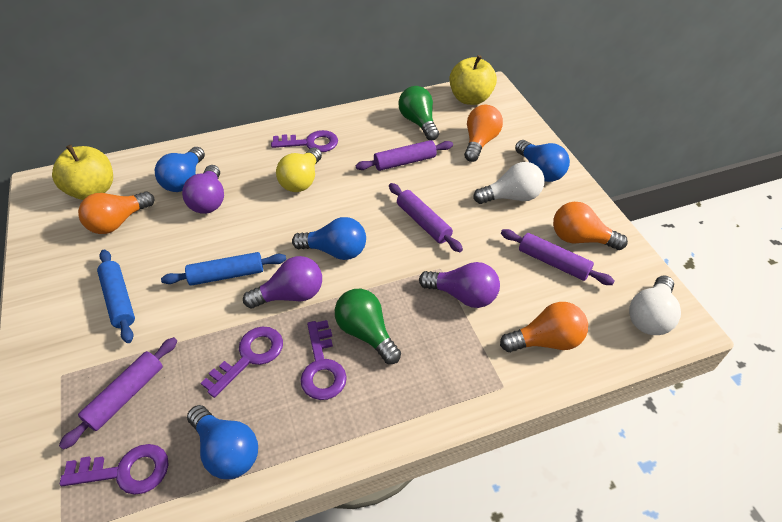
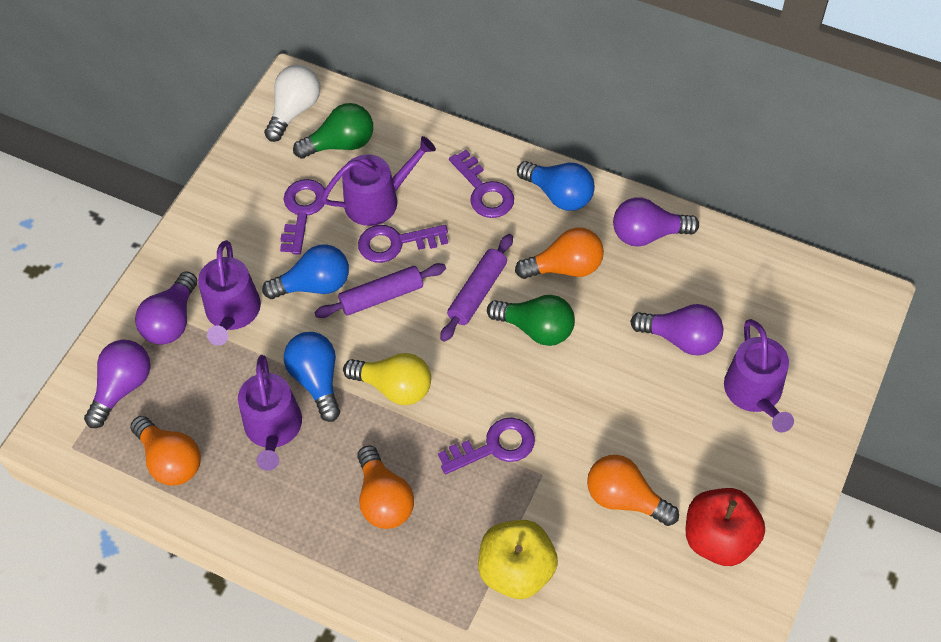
blue light bulb: [155,147,205,192] [187,405,258,479] [292,217,366,260] [515,140,570,182] = 4 -> [262,244,349,299] [284,332,340,422] [517,161,595,211] = 3
blue rolling pin: [97,250,135,343] [161,252,286,286] = 2 -> none = 0
purple light bulb: [182,165,224,214] [243,256,322,308] [419,262,500,308] = 3 -> [84,339,151,428] [135,271,198,345] [613,197,699,246] [630,304,723,355] = 4
purple rolling pin: [59,337,177,450] [356,140,453,171] [389,183,463,252] [501,229,614,285] = 4 -> [314,263,446,318] [440,234,513,342] = 2
purple watering can: none = 0 -> [198,240,261,346] [238,355,302,471] [322,136,436,226] [724,319,794,432] = 4
red apple: none = 0 -> [686,488,765,566] = 1
white light bulb: [473,162,545,204] [629,275,681,335] = 2 -> [264,65,320,142] = 1
yellow apple: [52,145,113,200] [449,55,497,105] = 2 -> [478,520,558,599] = 1

